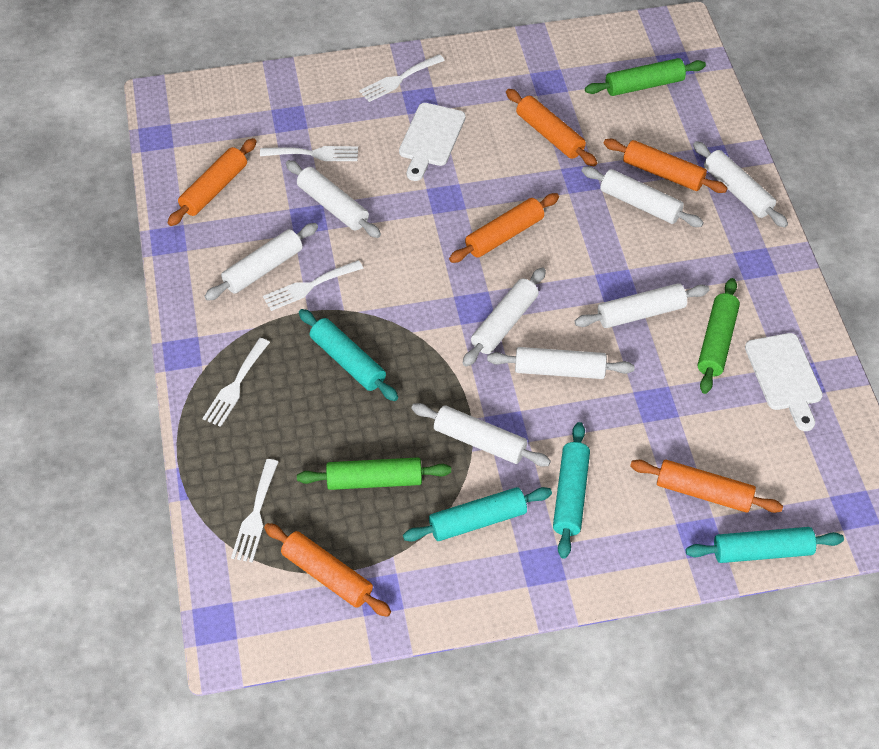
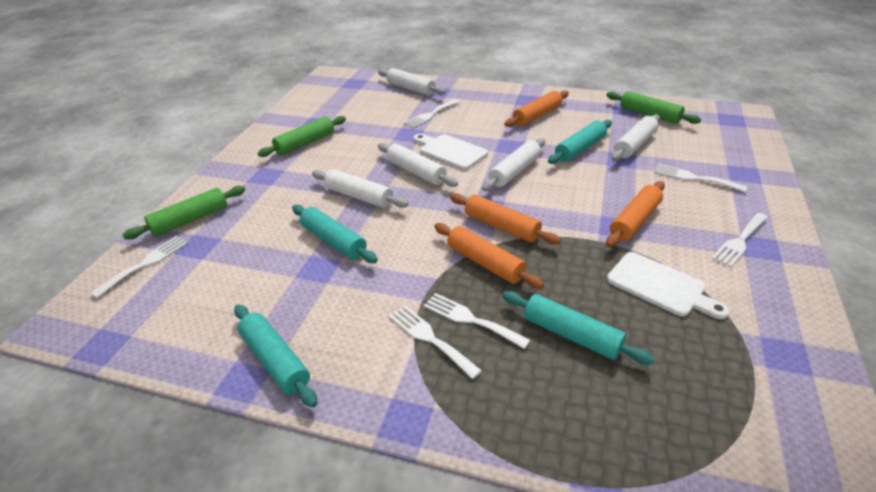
orange rolling pin: [167,138,257,226] [264,523,391,617] [449,193,559,263] [506,89,597,166] [603,139,728,193] [630,460,783,513] = 6 -> [434,223,544,289] [450,193,561,245] [504,90,569,127] [606,181,665,247] = 4
white fork: [202,338,270,427] [231,459,278,563] [260,146,358,161] [263,260,363,311] [359,54,445,102] = 5 -> [90,236,188,298] [389,305,482,379] [404,99,460,128] [424,293,530,349] [654,164,747,192] [711,213,768,267] = 6
white rolling pin: [204,223,318,301] [286,160,381,238] [411,403,551,467] [463,267,546,367] [487,347,635,379] [574,283,710,328] [582,166,704,227] [693,141,788,228] = 8 -> [312,169,408,208] [378,68,446,96] [378,143,458,187] [482,138,545,191] [611,114,660,161] = 5

